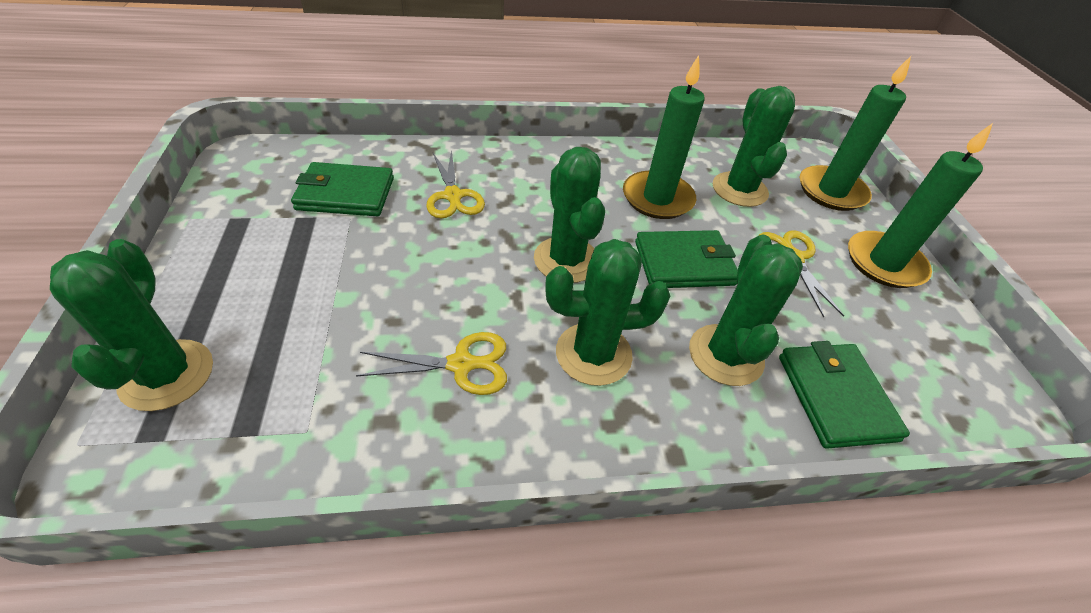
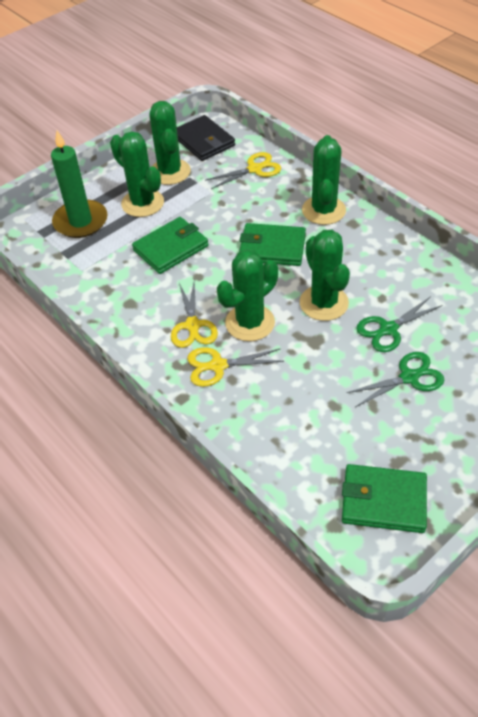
black wallet: none = 0 -> [177,115,235,161] = 1
green candle: [623,55,705,219] [800,56,911,211] [848,123,993,288] = 3 -> [51,130,108,238] = 1
green scissors: none = 0 -> [346,352,445,407] [356,296,442,352] = 2

